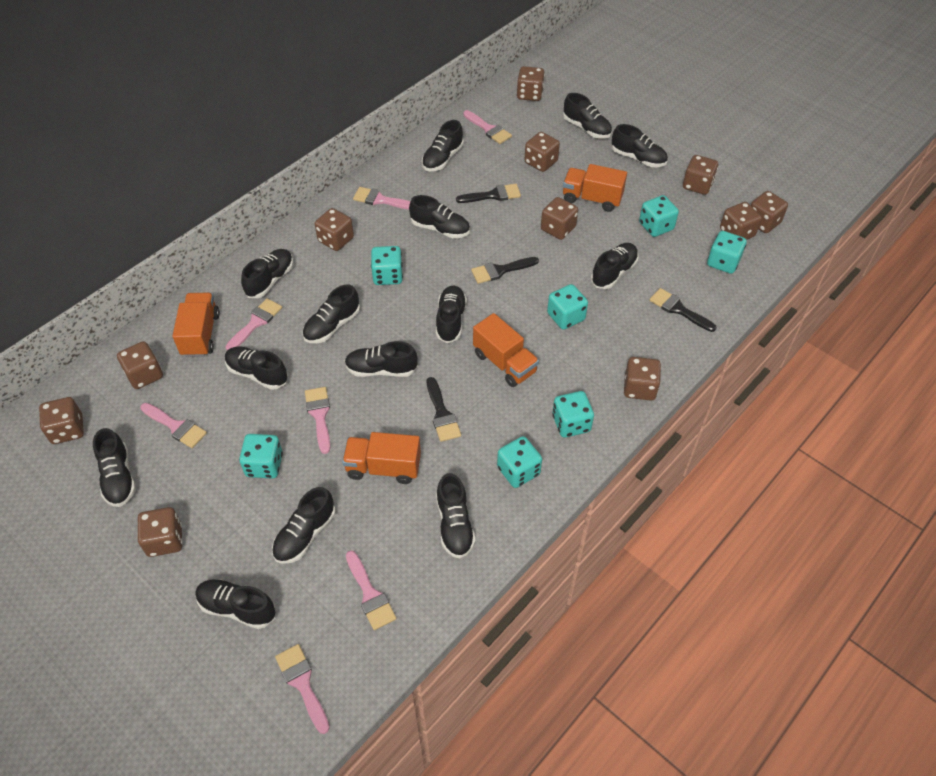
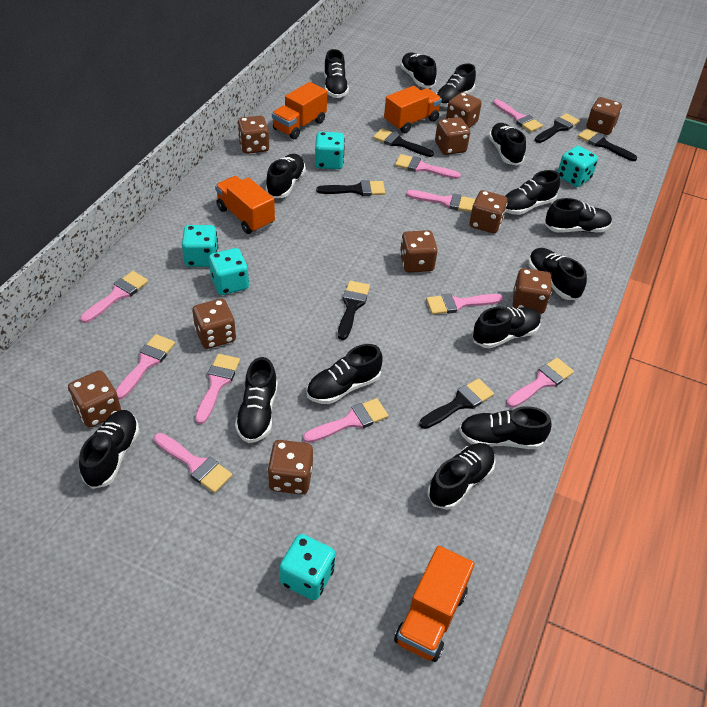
black brush: [427,377,461,442] [456,184,521,203] [471,257,539,284] [649,288,716,332] = 4 -> [316,180,385,196] [338,281,370,340] [373,128,434,157] [419,378,494,429] [535,113,580,143] [578,128,637,161] = 6
brown dice: [39,397,84,444] [117,341,163,389] [138,507,183,557] [315,208,354,251] [517,66,545,101] [524,132,560,172] [541,197,578,240] [624,357,661,401] [683,155,718,195] [720,202,762,240] [751,191,788,233] = 11 -> [68,370,121,428] [192,299,236,349] [237,116,269,154] [268,440,313,495] [400,230,438,273] [435,117,470,155] [446,92,482,128] [469,190,507,233] [513,268,552,314] [586,97,622,135] = 10
pink brush: [140,403,207,448] [225,298,282,350] [275,644,330,734] [305,387,330,454] [346,550,396,630] [353,187,411,210] [463,110,512,144] = 7 -> [80,271,148,323] [116,334,175,399] [154,433,232,493] [195,354,240,424] [303,398,389,443] [395,154,461,179] [406,190,475,212] [426,293,503,315] [493,99,543,132] [506,358,574,408] = 10
turquoise dice: [239,434,283,479] [371,246,403,285] [497,436,542,488] [547,284,588,330] [552,391,594,438] [639,195,679,237] [707,231,747,274] = 7 -> [182,225,218,267] [209,248,249,295] [279,534,335,600] [315,132,345,169] [558,146,598,187] = 5

